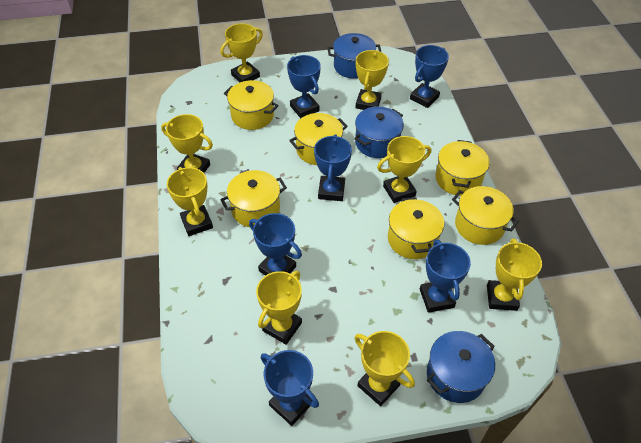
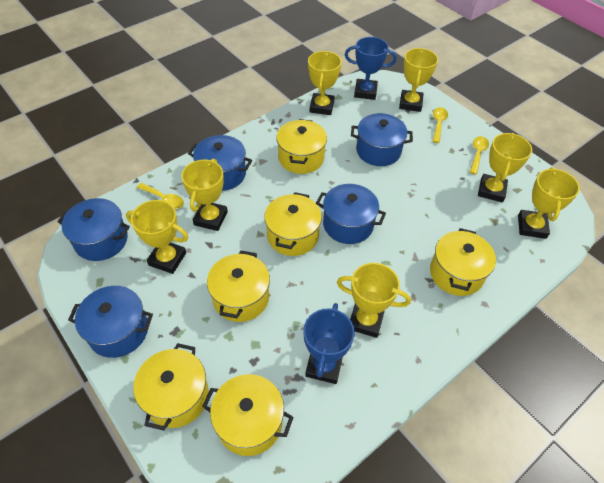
blue pot: [327,33,381,79] [354,107,404,158] [427,331,495,403] = 3 -> [57,198,130,261] [68,286,153,358] [188,135,252,191] [316,184,386,244] [351,113,413,166] = 5
blue trophy: [249,213,302,276] [261,350,319,426] [287,55,321,118] [314,134,352,201] [410,45,449,108] [420,239,471,313] = 6 -> [303,303,355,384] [345,37,397,100] = 2
yellow spoon: none = 0 -> [137,183,184,209] [433,107,448,143] [470,136,489,174] = 3
yellow trophy: [161,114,213,173] [167,167,213,236] [221,23,263,82] [256,271,302,345] [354,331,415,406] [355,50,389,110] [377,136,431,203] [487,238,542,311] = 8 -> [126,200,188,274] [181,159,228,231] [308,51,342,115] [337,263,411,338] [399,48,438,112] [478,133,532,202] [518,167,580,239] = 7

